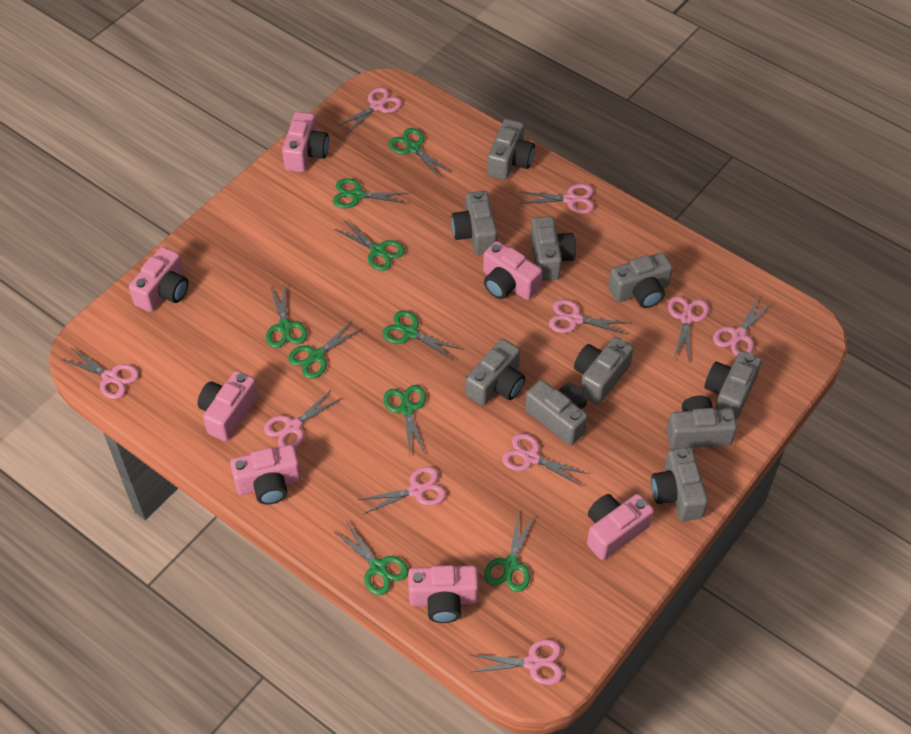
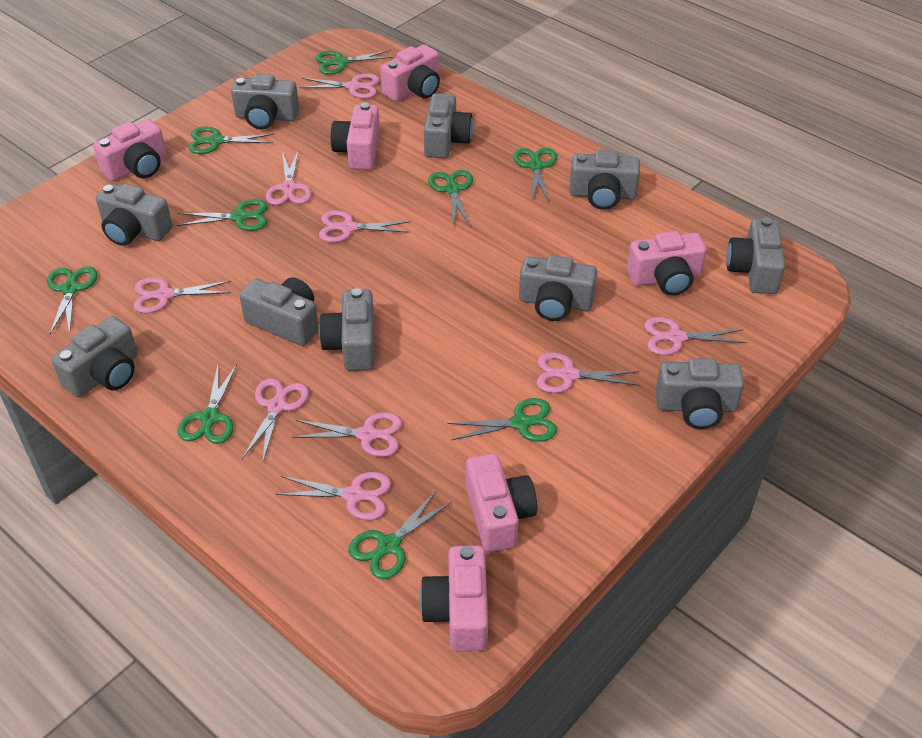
pink camera: [129,247,188,312] [198,371,258,441] [230,445,301,505] [282,112,329,172] [408,565,479,623] [483,241,542,300] [587,494,654,560] = 7 -> [93,119,167,181] [330,102,380,170] [380,44,440,101] [420,546,488,651] [466,454,537,552] [627,231,707,296] = 6
pink scissors: [61,348,139,399] [264,389,342,448] [336,87,402,134] [358,466,446,514] [471,639,563,685] [502,433,588,486] [520,184,594,214] [549,299,629,335] [668,296,709,360] [713,297,773,356] = 10 -> [134,277,231,313] [242,378,309,463] [266,150,312,205] [276,472,391,521] [292,412,402,457] [299,74,380,99] [319,210,411,243] [536,353,640,393] [644,317,747,355] = 9

